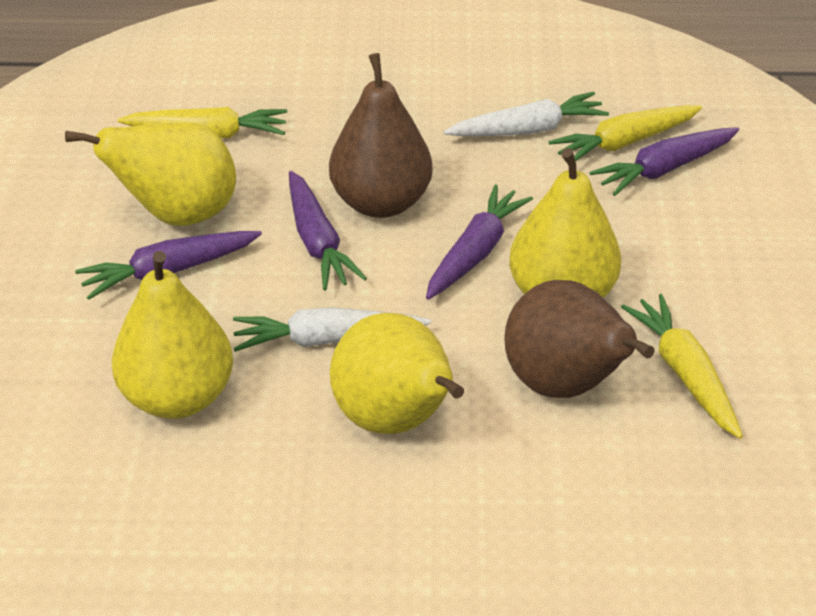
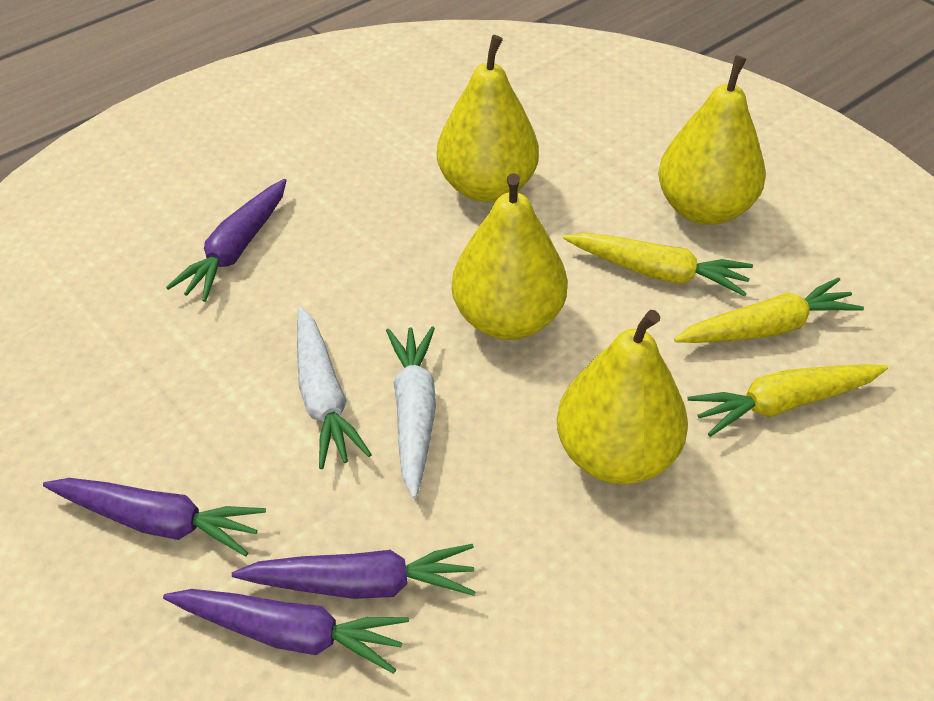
brown pear: [329,53,432,218] [504,280,654,398] = 2 -> none = 0

